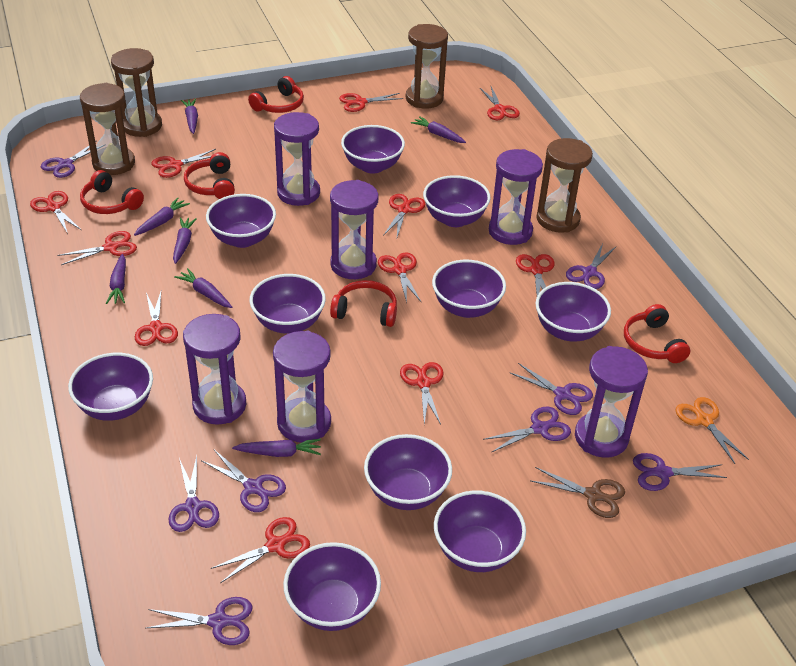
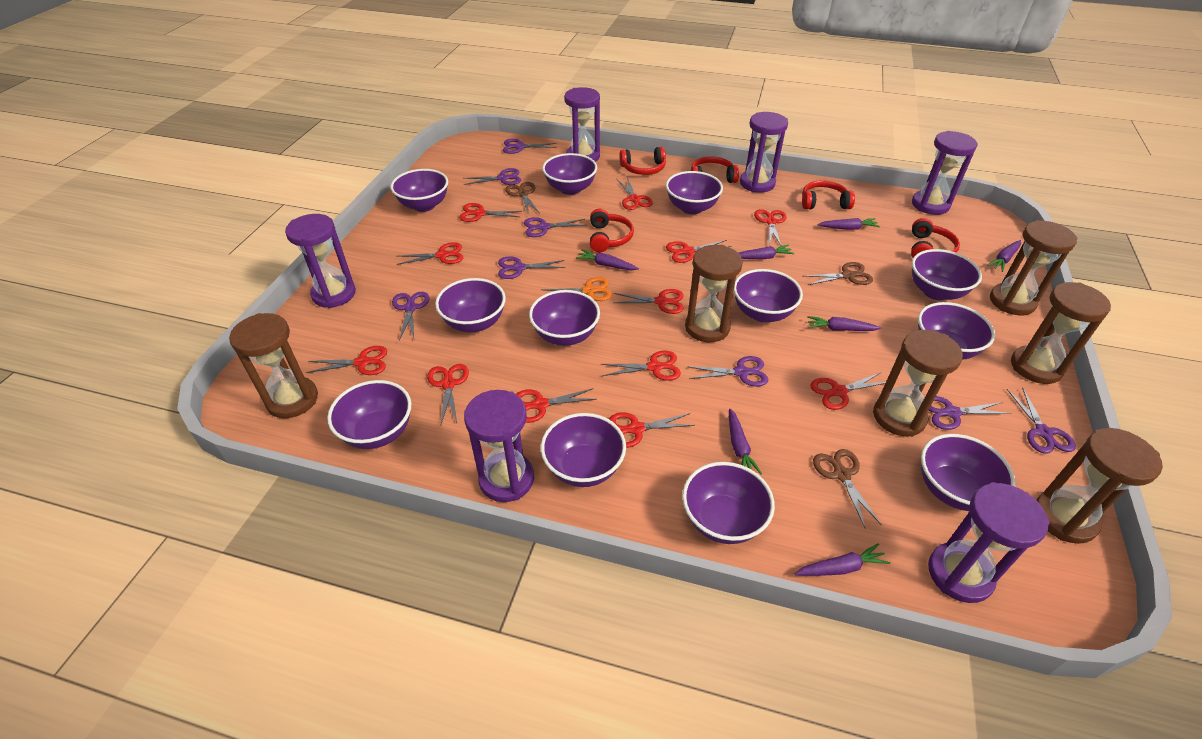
brown hourglass: [80,83,135,175] [111,48,162,137] [406,24,448,109] [536,138,593,233] = 4 -> [229,313,318,418] [685,245,743,342] [873,330,963,437] [990,220,1078,316] [1011,282,1111,384] [1036,428,1163,544] = 6
brown scissors: [531,467,625,518] = 1 -> [505,182,539,215] [805,262,873,285] [813,449,882,527] = 3
purple bowl: [68,353,153,421] [206,194,276,248] [249,274,326,334] [283,542,381,631] [341,125,405,174] [364,434,452,510] [423,175,491,227] [432,260,506,318] [434,491,526,572] [535,282,611,342] = 10 -> [327,380,411,449] [391,169,448,212] [435,278,506,332] [529,290,600,346] [541,413,626,487] [542,153,597,195] [666,171,723,214] [682,462,775,544] [734,269,803,322] [912,249,982,300] [918,302,995,360] [921,434,1015,511] = 12
red scissors: [30,191,81,234] [57,231,137,265] [135,292,178,346] [151,149,216,178] [211,517,310,583] [339,93,403,112] [378,252,421,303] [383,194,426,237] [400,362,444,424] [480,87,520,120] [516,254,555,296] = 11 -> [306,346,387,375] [397,242,463,265] [427,364,469,426] [459,203,522,222] [516,388,597,423] [601,351,681,381] [609,412,695,448] [614,289,684,314] [617,177,653,210] [666,240,732,263] [754,209,787,245] [810,372,886,410] = 12

